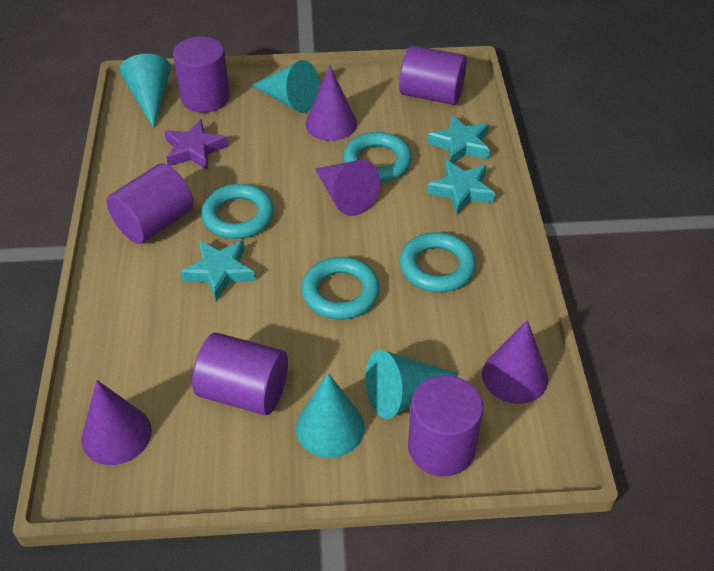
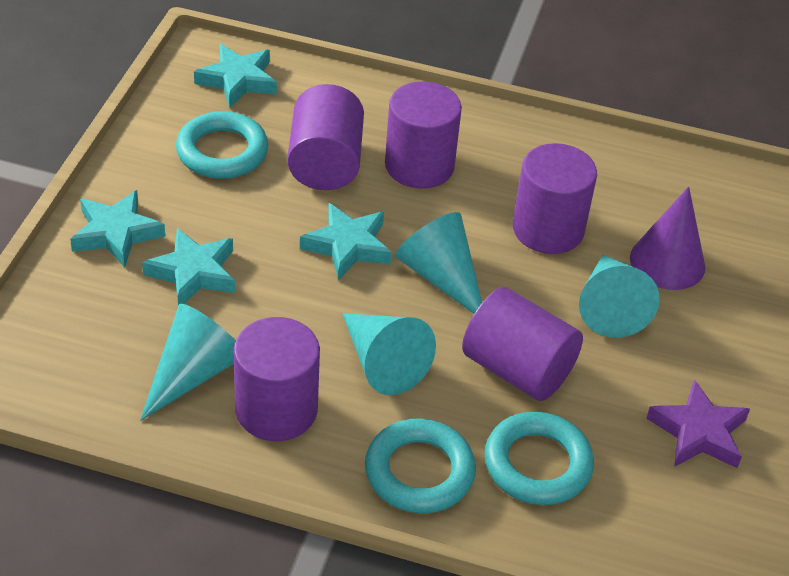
purple cone: [81,380,152,465] [305,65,357,141] [315,160,380,216] [482,320,548,404] = 4 -> [630,187,705,290] = 1
turquoise ring: [201,184,274,239] [302,257,380,320] [343,132,412,182] [400,232,476,292] = 4 -> [176,111,268,179] [365,418,476,513] [484,412,594,505] = 3
turquoise star: [180,241,255,301] [427,115,490,164] [427,160,495,215] = 3 -> [70,190,165,267] [142,228,235,306] [194,44,277,108] [300,203,392,280] = 4

